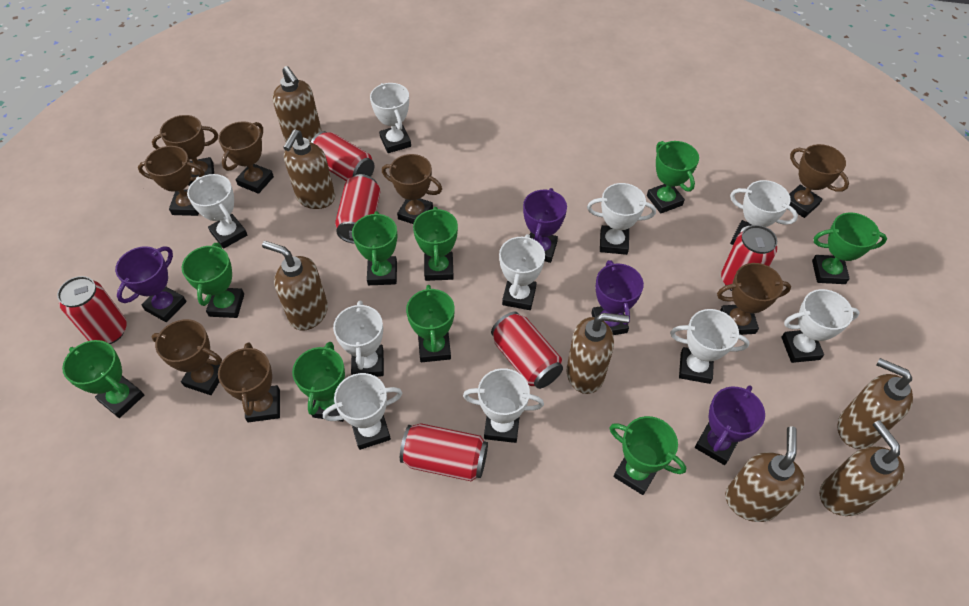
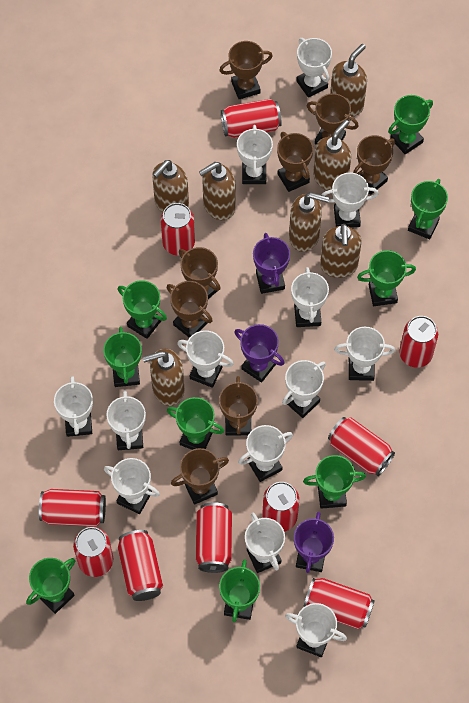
purple trophy: [115,246,187,322] [523,188,567,263] [591,260,644,335] [695,385,765,465] = 4 -> [234,324,285,383] [253,233,290,294] [294,512,334,573] = 3
red can: [57,276,127,344] [311,131,374,181] [335,174,381,244] [400,423,488,481] [491,312,563,389] [721,225,777,291] = 6 -> [39,489,106,527] [73,527,113,577] [118,530,163,601] [161,203,195,255] [196,502,232,573] [221,99,282,138] [262,482,299,532] [303,578,375,629] [328,417,395,476] [399,316,438,368] = 10
white trophy: [187,174,247,249] [323,373,402,450] [333,300,384,377] [370,83,411,153] [463,368,544,443] [499,234,545,310] [587,183,656,255] [670,309,750,384] [730,180,798,245] [781,289,860,363] = 10 -> [54,376,93,437] [104,458,160,514] [106,390,146,450] [177,330,234,388] [237,125,273,184] [238,425,293,482] [245,513,285,573] [282,360,326,418] [285,603,347,657] [291,267,329,327] [296,38,332,98] [322,173,379,228] [334,326,395,381] = 13

